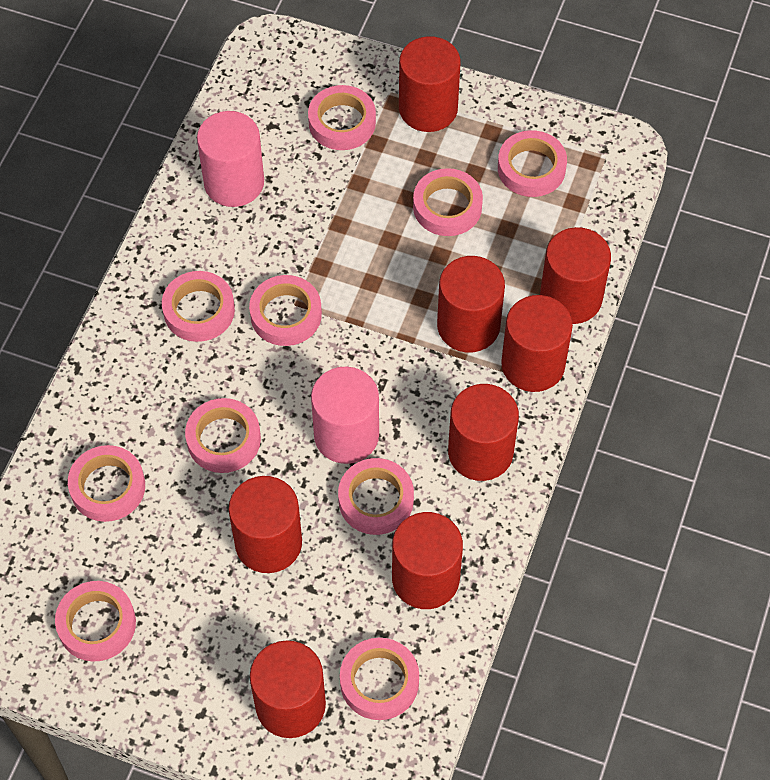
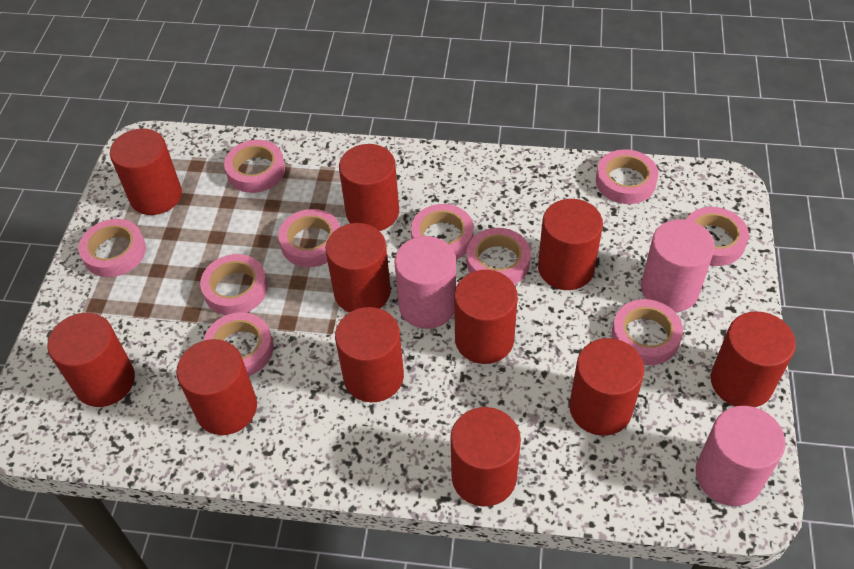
pink cylinder: [197,111,264,207] [311,366,379,464] = 2 -> [394,236,456,329] [641,219,715,312] [696,406,786,506] = 3
red cylinder: [228,476,302,573] [250,640,326,738] [392,512,463,609] [399,36,461,132] [437,256,505,353] [448,384,519,481] [501,295,573,392] [540,227,611,324] = 8 -> [47,313,135,407] [110,128,182,215] [176,339,257,435] [326,223,391,313] [335,307,404,402] [339,144,399,231] [450,407,521,507] [454,270,518,364] [538,199,603,290] [569,338,645,436] [711,311,796,407] = 11

